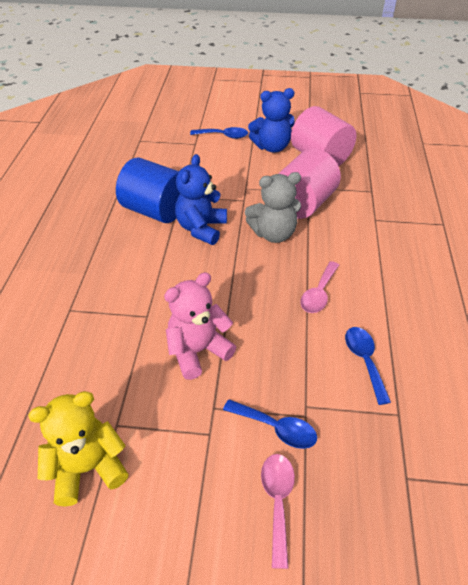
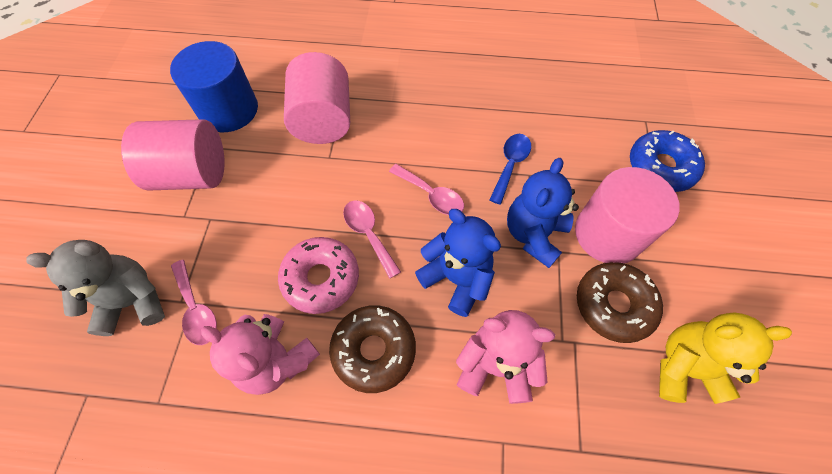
blue donut: none = 0 -> [630,130,705,192] = 1
blue spoon: [190,127,248,139] [223,399,317,449] [345,327,391,405] = 3 -> [489,134,531,204] = 1
brown donut: none = 0 -> [329,305,416,393] [577,262,663,343] = 2
pink cylinder: [278,149,341,219] [291,106,356,166] = 2 -> [121,119,225,191] [284,52,350,144] [575,167,680,263] = 3
pink donut: none = 0 -> [278,237,359,314] = 1
pink spoon: [261,454,295,569] [300,261,339,313] = 2 -> [171,260,217,345] [343,200,401,279] [389,164,464,215] = 3
pink teddy bear: [164,272,236,380] = 1 -> [201,314,320,395] [456,310,555,404] = 2

